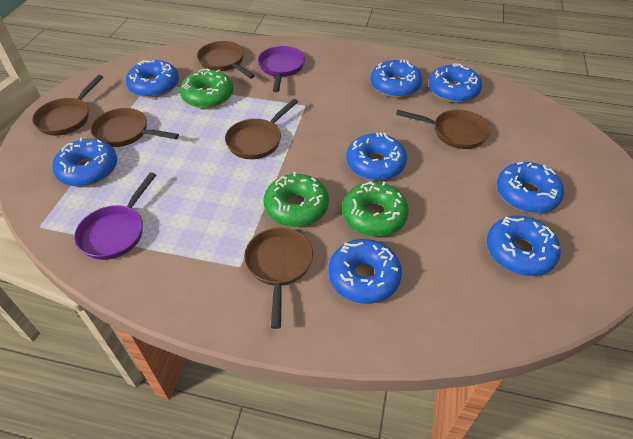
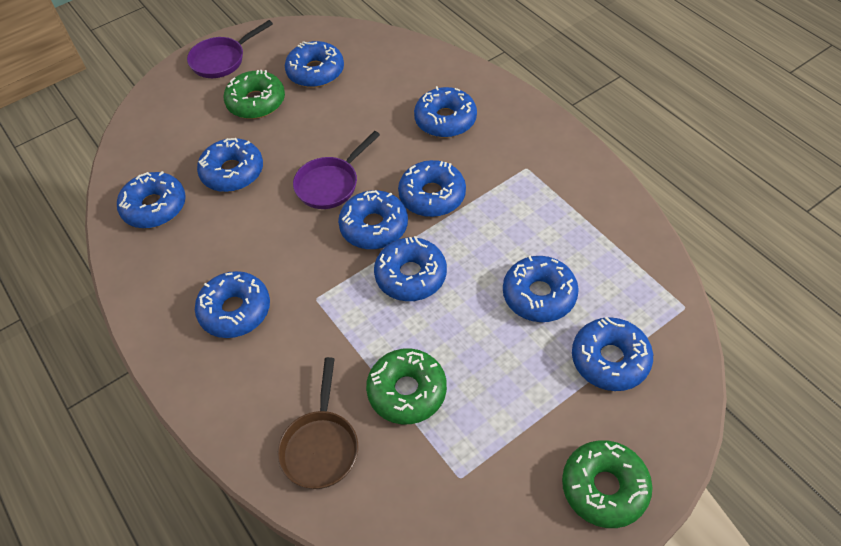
blue donut: [52,138,117,187] [126,60,179,98] [328,239,402,304] [346,132,407,180] [370,59,422,98] [429,63,482,103] [487,216,561,276] [497,162,564,213] = 8 -> [117,171,186,228] [195,271,270,338] [197,138,263,192] [285,41,344,87] [338,190,408,249] [374,236,447,301] [398,160,466,217] [414,86,477,138] [503,255,579,322] [572,317,653,391] = 10
brown pan: [32,75,103,136] [91,108,179,147] [197,41,255,79] [225,99,298,159] [244,227,313,329] [396,110,490,149] = 6 -> [277,357,358,489] = 1

